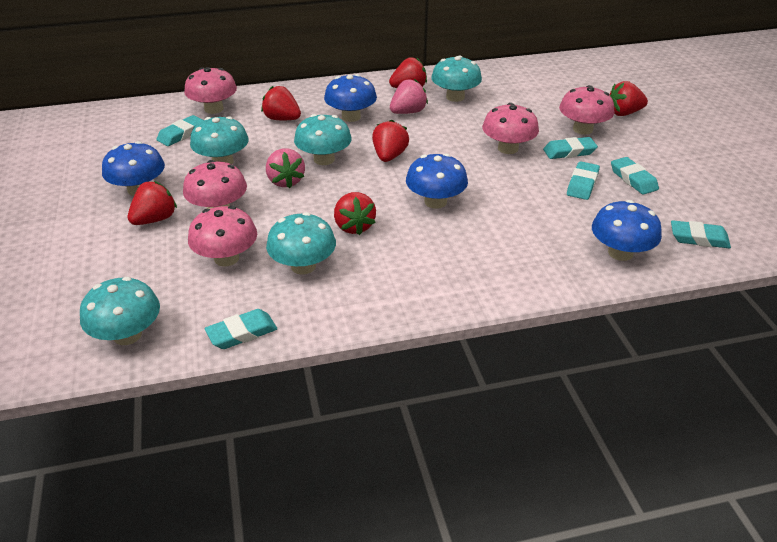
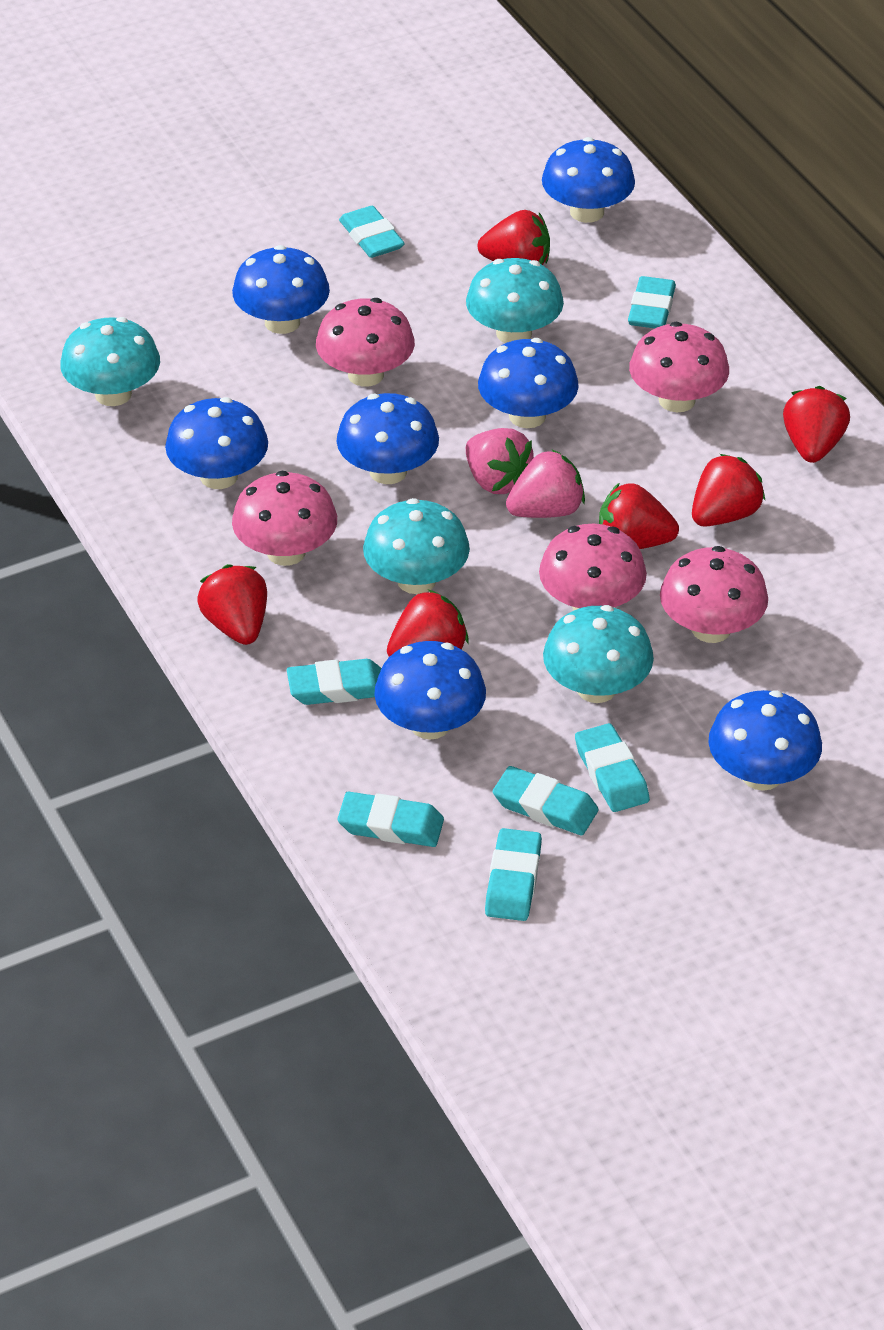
blue mushroom: [102,141,165,196] [324,74,377,122] [406,153,468,209] [592,200,662,261] = 4 -> [165,397,268,489] [232,245,330,334] [336,393,439,484] [374,641,486,740] [478,338,579,428] [542,137,635,223] [708,690,822,791] = 7
turquoise eraser: [157,115,204,146] [205,309,277,349] [543,137,598,159] [567,161,600,200] [611,157,659,195] [671,220,731,248] = 6 -> [287,659,381,705] [338,792,444,847] [339,206,405,258] [485,828,542,921] [493,766,599,835] [575,723,650,812] [628,276,676,328] = 7
turquoise mushroom: [80,277,160,345] [190,116,249,164] [266,212,336,275] [294,114,352,165] [431,55,482,102] = 5 -> [60,317,160,406] [363,498,470,594] [466,258,564,343] [543,605,654,703] = 4

